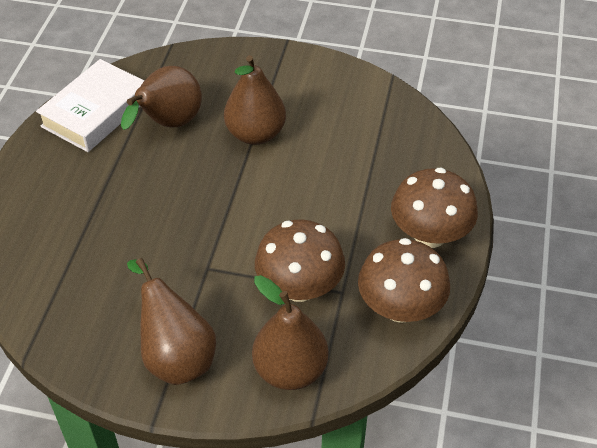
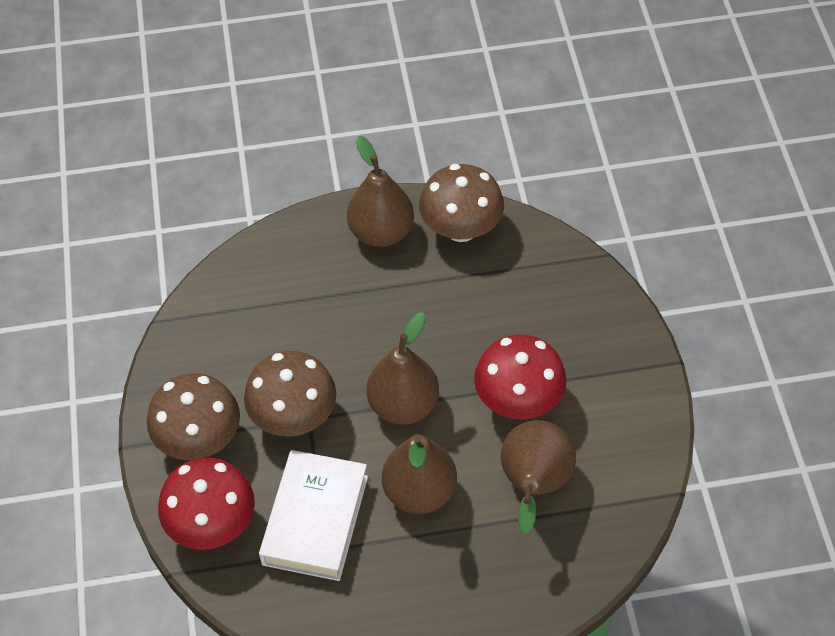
red mushroom: none = 0 -> [158,457,255,550] [474,334,566,420] = 2

